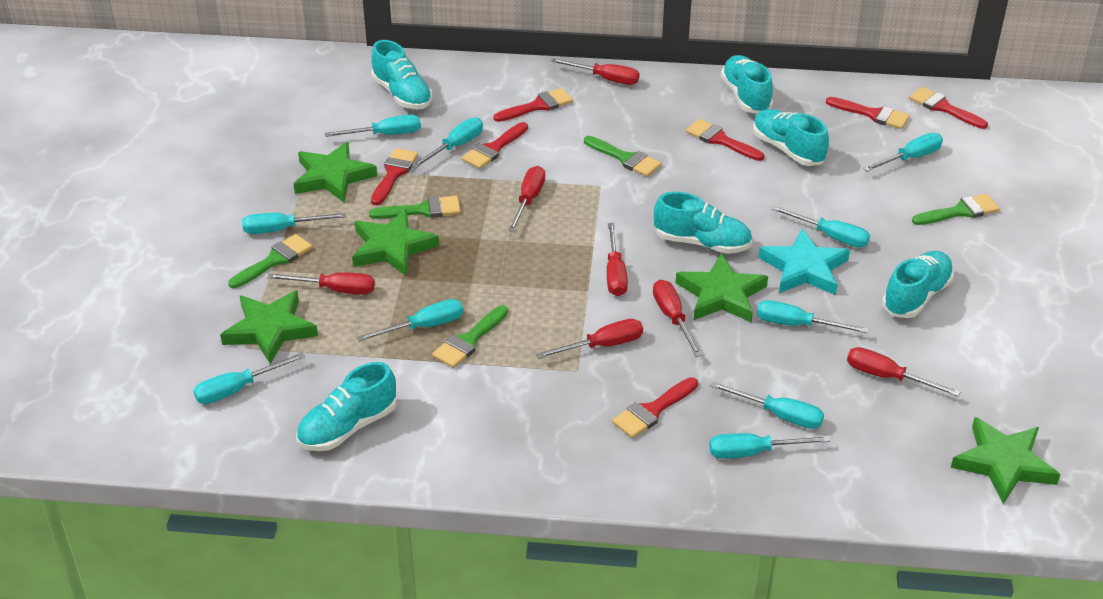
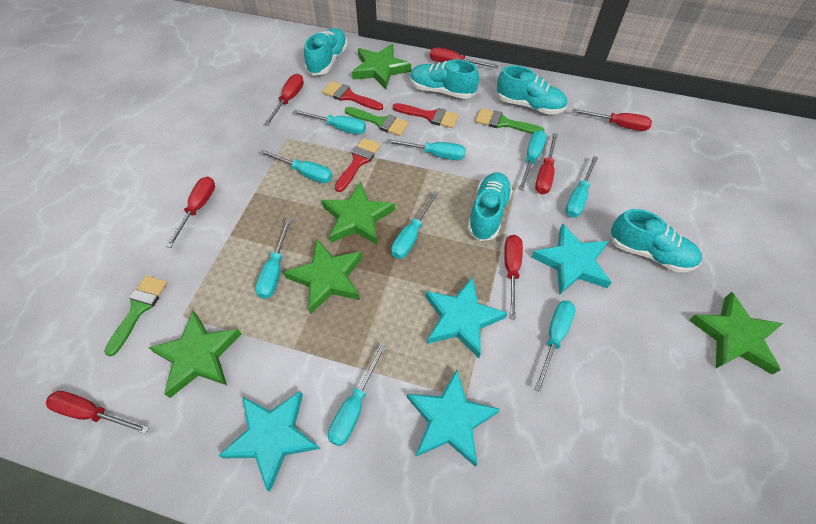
green brush: [228,234,312,288] [369,196,461,219] [432,306,508,368] [584,136,661,177] [912,194,1000,225] = 5 -> [104,276,167,357] [345,107,409,136] [476,108,544,134] = 3
red brush: [371,148,418,205] [462,122,528,169] [494,88,573,122] [612,377,698,438] [686,119,764,161] [826,97,910,129] [909,87,988,129] = 7 -> [322,81,383,111] [335,138,381,192] [393,103,459,128] = 3
turquoise screwdriver: [193,353,305,404] [242,213,346,234] [325,115,421,137] [357,299,464,342] [411,118,483,168] [709,433,830,459] [710,381,824,429] [757,300,868,333] [771,206,870,248] [863,133,943,172] = 10 -> [255,218,292,299] [259,149,333,183] [293,110,366,134] [328,344,386,446] [386,139,466,160] [391,191,439,259] [518,130,547,191] [534,300,576,392] [565,156,598,218] = 9
turquoise shoe: [296,362,397,451] [371,40,432,109] [654,192,752,254] [721,55,773,114] [753,109,829,166] [882,251,954,318] = 6 -> [304,28,348,75] [410,59,479,99] [468,172,513,241] [497,65,567,115] [610,209,702,272] = 5
turquoise star: [758,228,850,295] = 1 -> [218,391,320,492] [407,370,500,467] [425,277,507,358] [531,223,612,294] = 4

